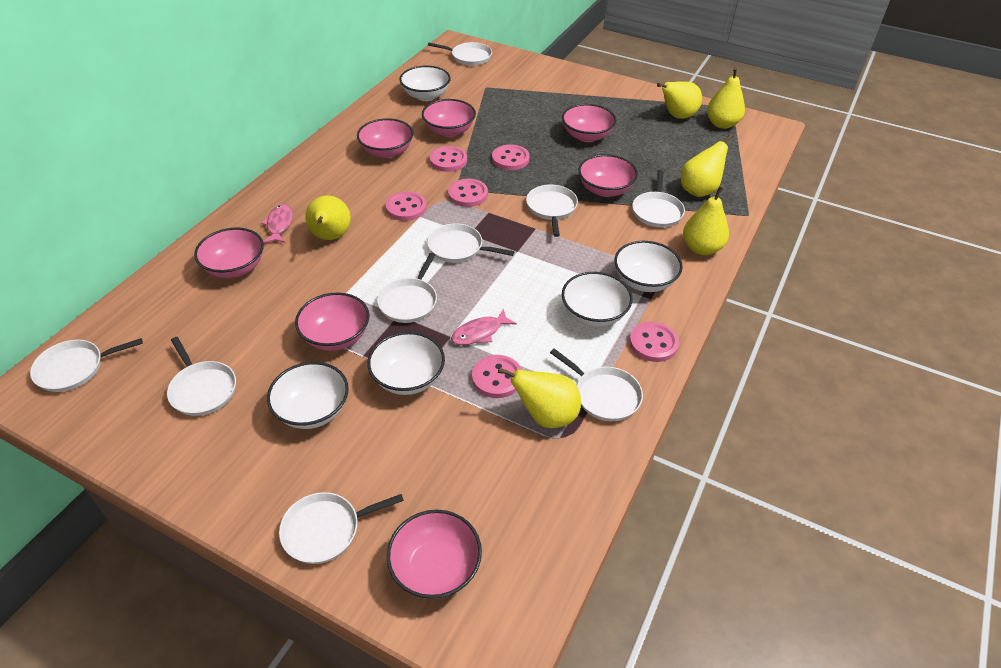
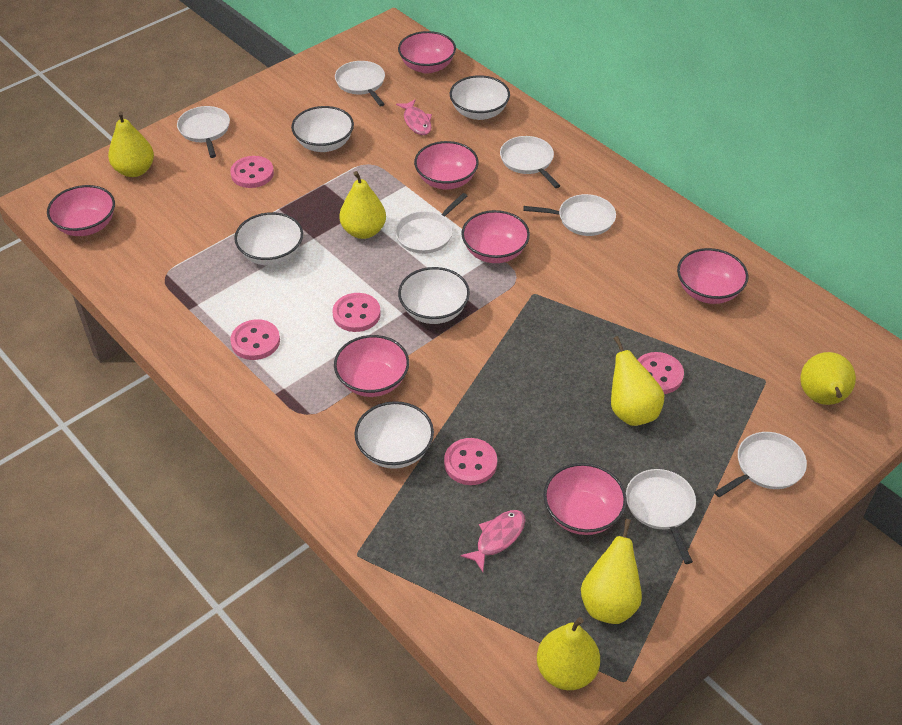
pink button: [385,191,427,221] [430,146,467,172] [448,179,488,207] [472,355,522,398] [492,144,530,170] [629,322,679,362] = 6 -> [230,156,274,188] [230,319,280,360] [333,293,381,332] [444,438,497,485] [637,352,684,394] = 5
white pan: [30,338,143,392] [167,337,236,416] [279,492,404,564] [377,253,437,323] [427,223,514,263] [428,42,492,66] [526,184,578,237] [550,349,643,421] [632,170,685,227] = 9 -> [177,106,230,158] [335,61,385,106] [395,193,467,254] [500,136,560,188] [523,194,616,236] [626,469,696,564] [714,432,807,497] = 7

